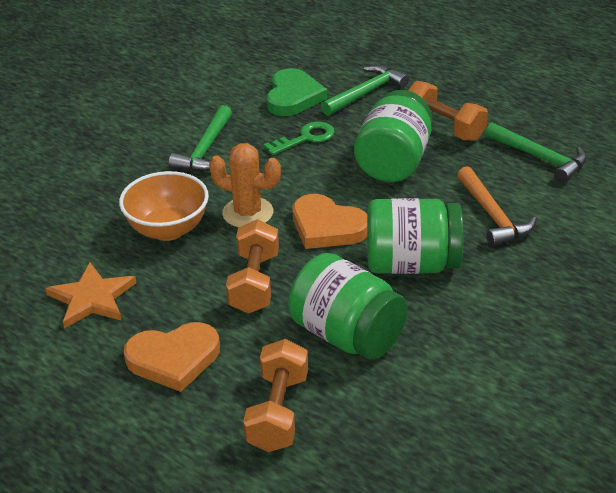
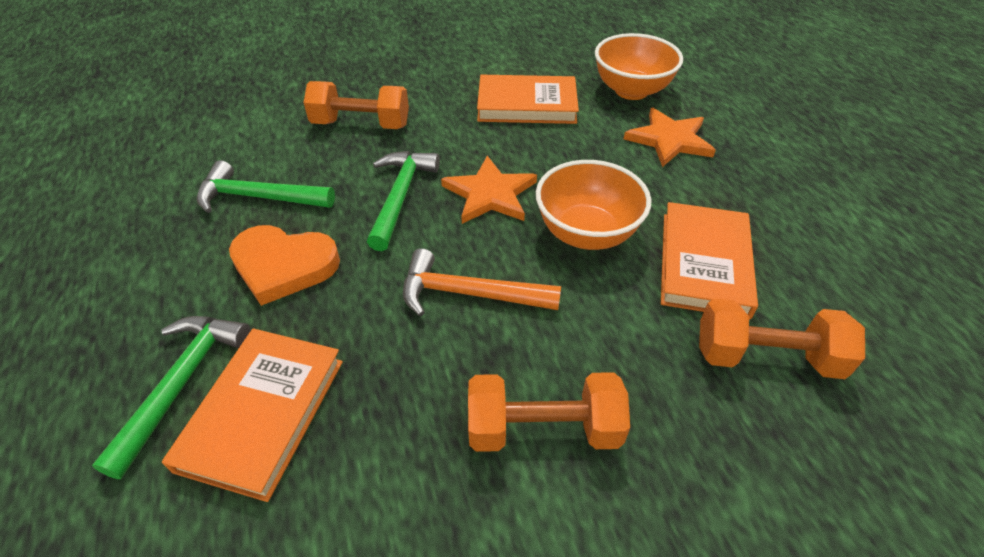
green heart: [266,68,327,116] = 1 -> none = 0
green jar: [288,253,408,360] [354,90,432,182] [367,198,463,274] = 3 -> none = 0
green key: [264,122,335,155] = 1 -> none = 0
orange book: none = 0 -> [162,329,343,502] [477,75,579,124] [661,202,758,319] = 3
orange bowl: [119,171,209,241] = 1 -> [536,160,651,250] [595,33,683,100] = 2
orange cactus: [209,143,281,228] = 1 -> none = 0
orange heart: [124,322,220,392] [293,194,367,249] = 2 -> [229,225,340,306] = 1
orange star: [45,262,136,328] = 1 -> [441,156,537,224] [624,108,716,167] = 2

